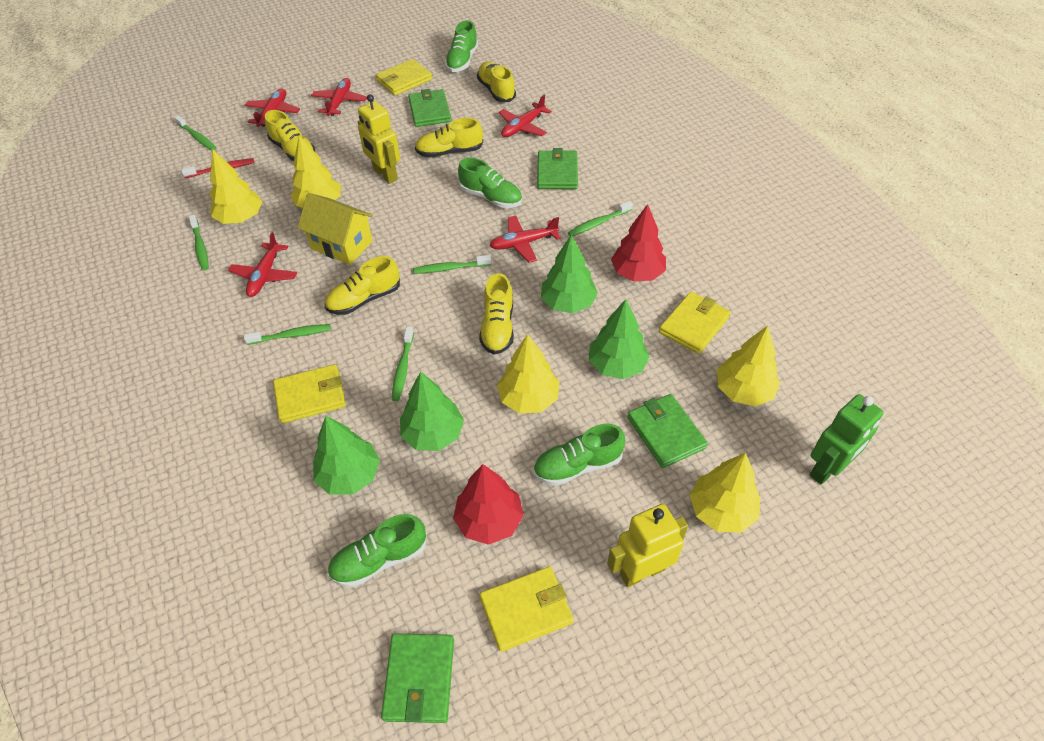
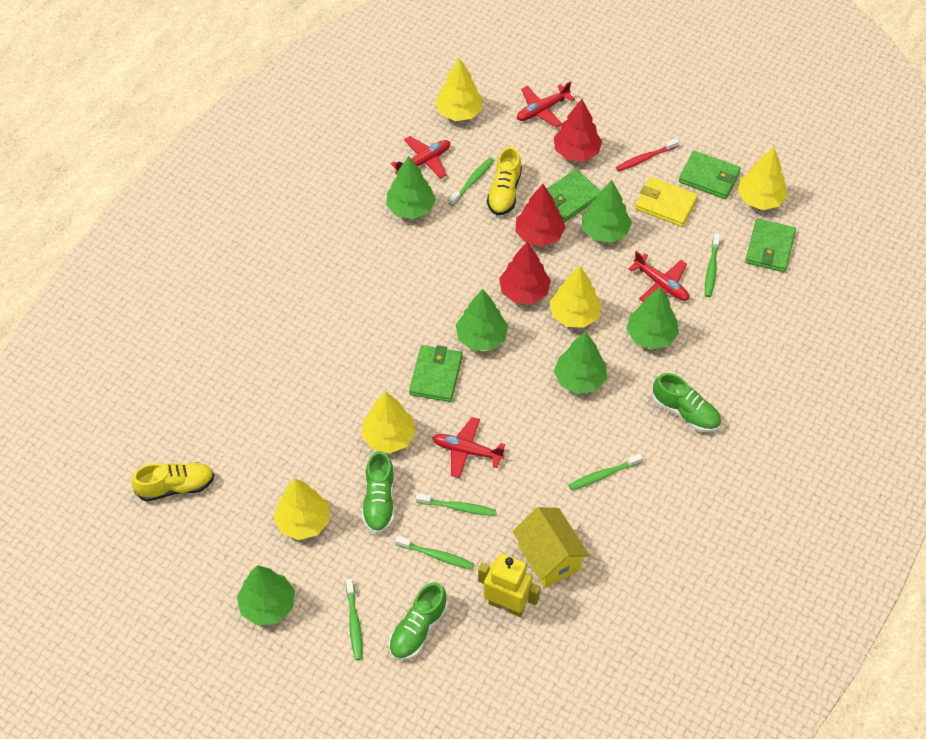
green robot: [810,394,883,485] = 1 -> none = 0
green shoe: [327,514,427,587] [445,20,478,72] [458,158,522,208] [533,424,626,486] = 4 -> [362,451,394,534] [389,582,448,660] [653,373,721,432] = 3
green tree: [313,416,380,495] [400,371,464,451] [541,235,598,313] [589,299,650,379] = 4 -> [237,565,295,625] [386,156,436,219] [456,289,508,351] [554,332,607,394] [582,180,632,243] [626,287,679,350] = 6
red plane: [228,232,297,297] [245,88,300,127] [311,78,367,116] [489,216,561,263] [499,95,552,137] = 5 -> [391,136,450,179] [432,417,505,478] [517,82,575,128] [628,251,689,302] = 4
red tree: [453,464,524,545] [611,204,666,281] = 2 -> [499,242,551,304] [515,184,566,247] [554,99,602,162] = 3
yellow robot: [358,94,400,184] [607,504,688,587] = 2 -> [478,553,540,617] = 1
yellow shoe: [265,110,315,161] [325,256,400,315] [415,118,483,158] [477,62,516,102] [479,273,514,355] = 5 -> [131,462,215,502] [487,147,522,215] = 2
yellow wallet: [273,364,346,423] [376,59,432,96] [480,566,573,652] [659,292,731,354] = 4 -> [635,177,698,227] = 1

